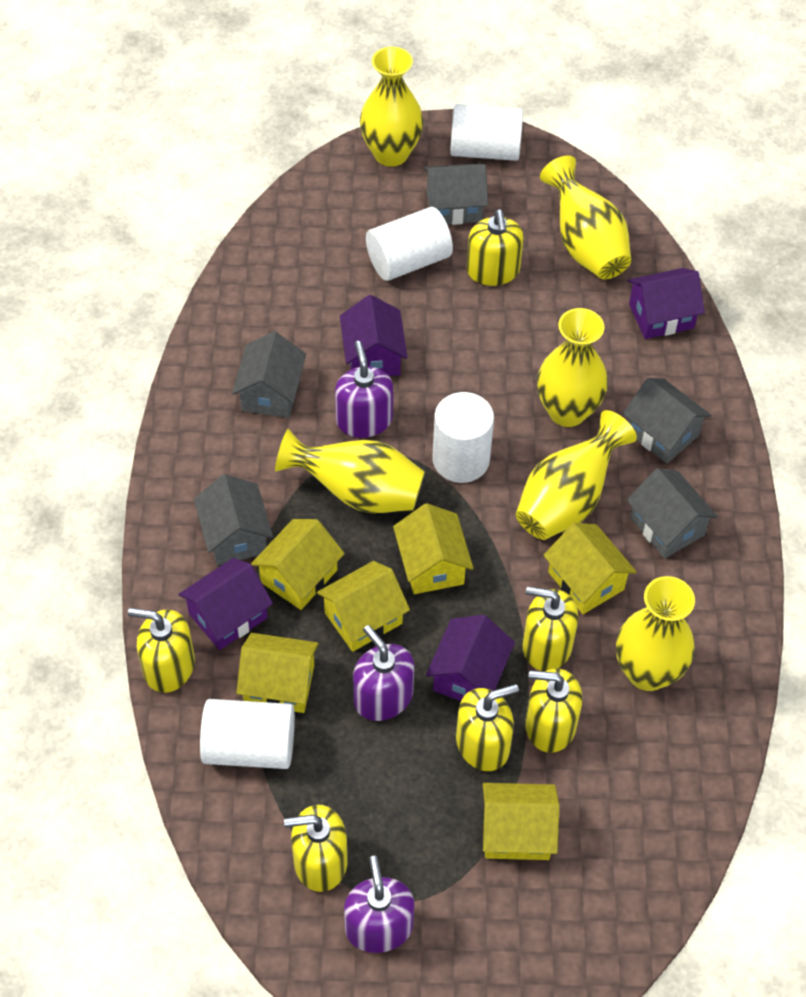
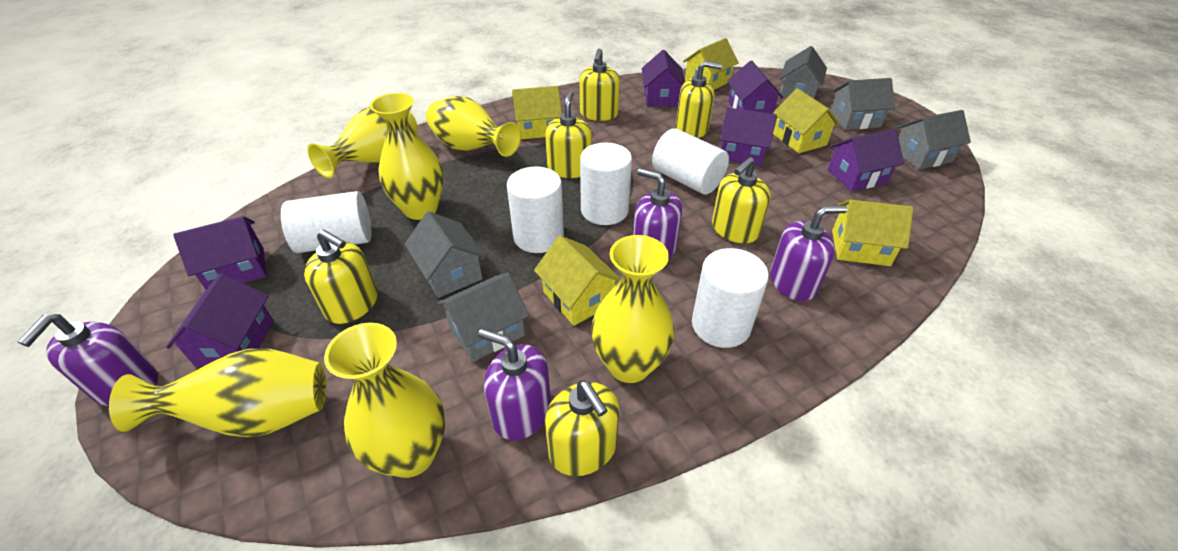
purple house: [179,558,273,650] [340,295,408,376] [426,615,515,701] [628,268,705,339] = 4 -> [166,274,274,367] [173,216,266,289] [642,50,685,107] [720,107,777,166] [727,60,783,114] [827,129,904,191] = 6
purple soap dispenser: [335,341,393,438] [344,856,414,953] [353,625,414,721] = 3 -> [18,314,158,406] [478,329,551,440] [633,168,682,258] [770,205,847,301] = 4
white cylinder: [200,699,295,769] [366,207,453,281] [433,392,494,483] [450,104,523,161] = 4 -> [281,191,371,253] [507,167,564,253] [580,143,632,225] [652,128,729,195] [692,248,769,348] = 5
yellow house: [236,633,319,713] [251,519,345,610] [317,561,410,652] [393,503,473,594] [483,783,560,860] [543,523,636,614] = 6 -> [512,86,562,139] [534,235,621,326] [683,38,739,90] [773,88,840,153] [832,200,913,266] = 5

